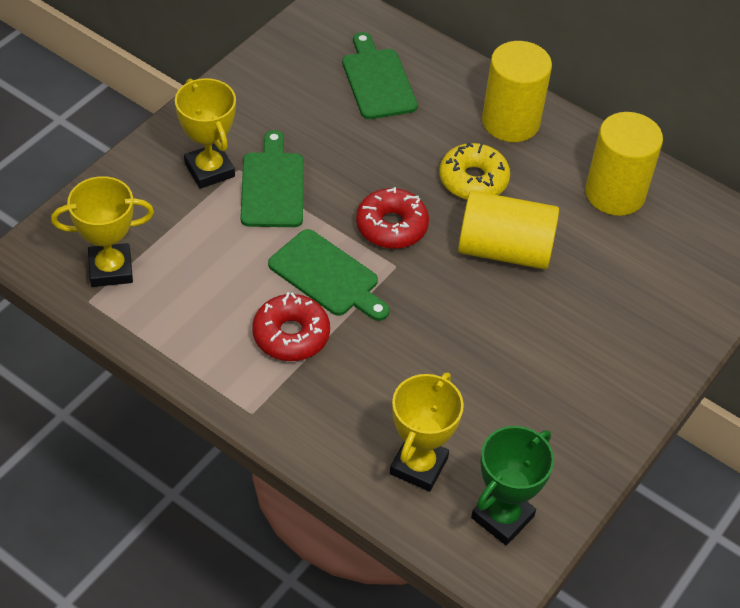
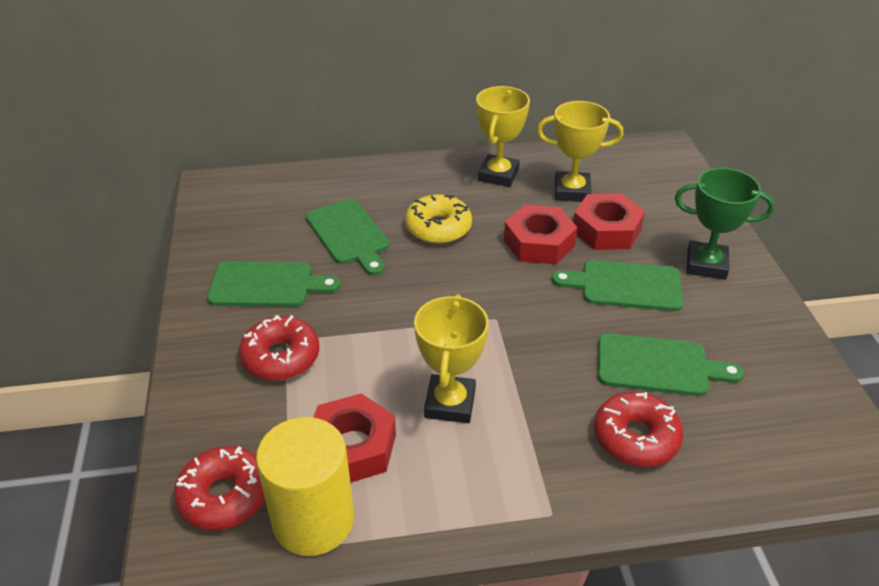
green cutting board: [240,130,304,227] [268,229,390,321] [342,32,418,119] = 3 -> [207,261,341,307] [305,199,389,276] [552,260,684,311] [598,333,744,396] = 4
red donut: [252,292,330,361] [356,187,429,249] = 2 -> [174,446,265,530] [239,315,319,380] [594,392,683,467] = 3
red nut: none = 0 -> [313,393,396,483] [504,205,577,264] [573,193,645,250] = 3
yellow cylinder: [458,191,559,270] [482,41,552,142] [585,112,663,216] = 3 -> [256,417,354,556] = 1

